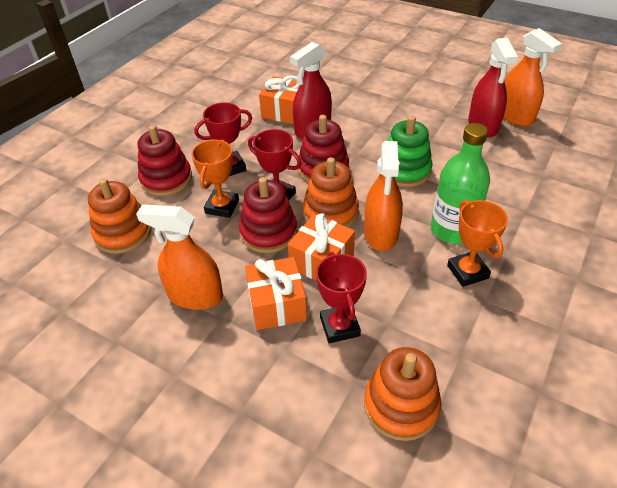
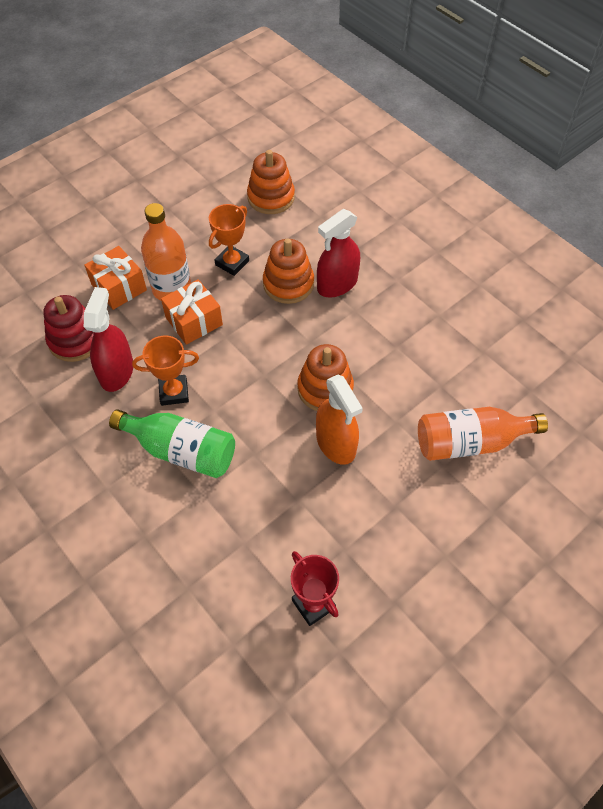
green stacking toy: [388,116,433,187] = 1 -> none = 0
orange bottle: none = 0 -> [141,203,191,301] [418,407,548,461] = 2
orange gift: [245,257,307,330] [259,75,300,124] [288,213,355,281] = 3 -> [84,246,147,310] [161,279,223,345] = 2
orange spray bottle: [136,204,223,310] [364,141,403,251] [503,28,562,126] = 3 -> [316,375,363,465] = 1
red stacking toy: [138,125,192,196] [239,177,297,253] [298,115,349,182] = 3 -> [43,295,94,362] = 1
red trophy: [195,102,252,176] [248,129,301,200] [316,252,367,343] = 3 -> [291,551,339,626] = 1

